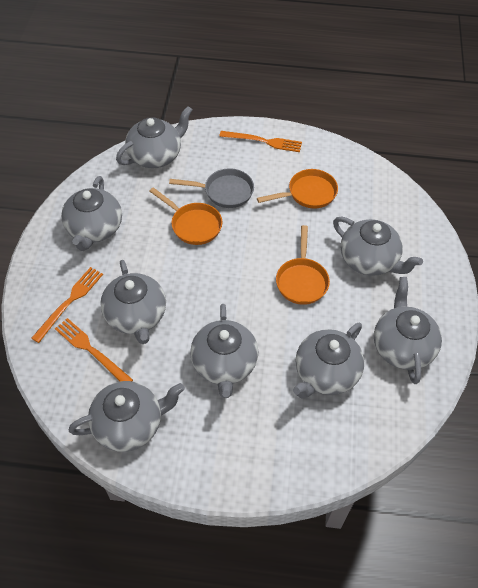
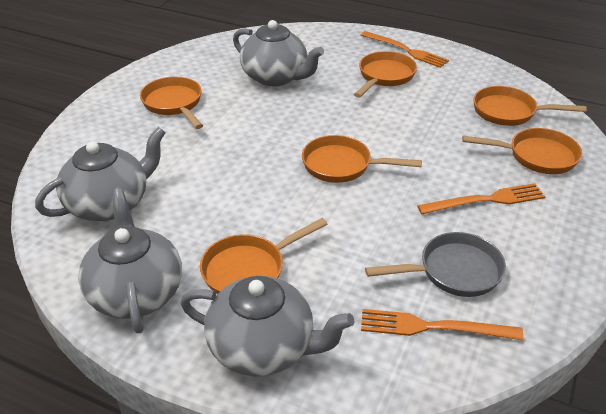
grey teapot: [61,176,122,251] [69,381,185,452] [100,260,166,344] [116,106,192,168] [190,304,258,398] [293,323,364,399] [333,217,423,276] [374,277,442,384] = 8 -> [35,127,166,221] [78,189,182,333] [180,276,354,376] [233,20,324,86] = 4
orange pan: [149,187,222,245] [257,169,338,209] [276,225,330,305] = 3 -> [140,77,203,129] [200,218,327,294] [302,135,422,183] [354,51,417,98] [462,128,582,174] [473,86,587,126] = 6

